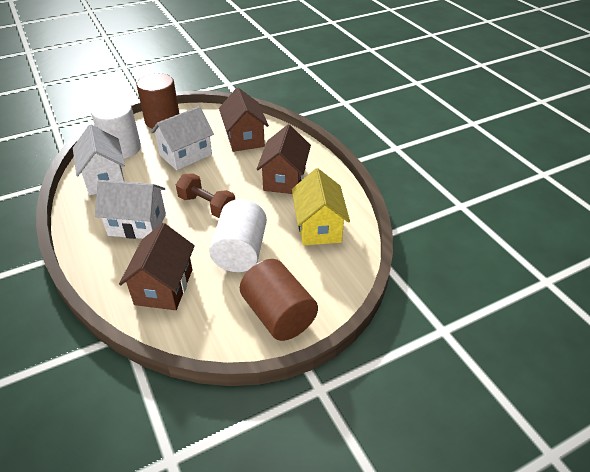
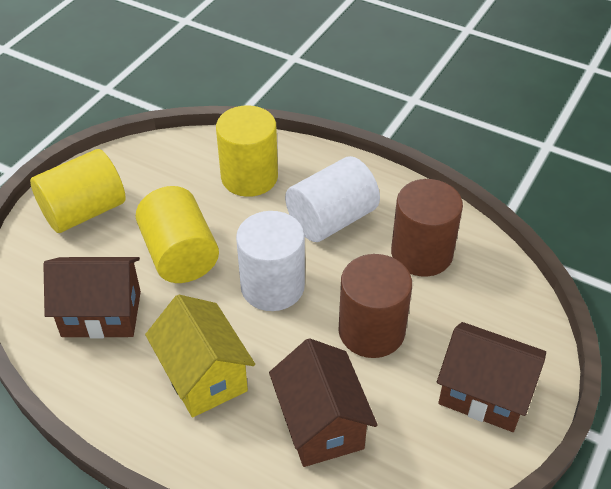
brown dumbbell: [176,174,235,218] = 1 -> none = 0
white house: [73,125,125,195] [95,180,166,239] [151,106,214,170] = 3 -> none = 0
yellow cylinder: none = 0 -> [30,149,126,233] [136,186,219,283] [216,105,278,197] = 3

